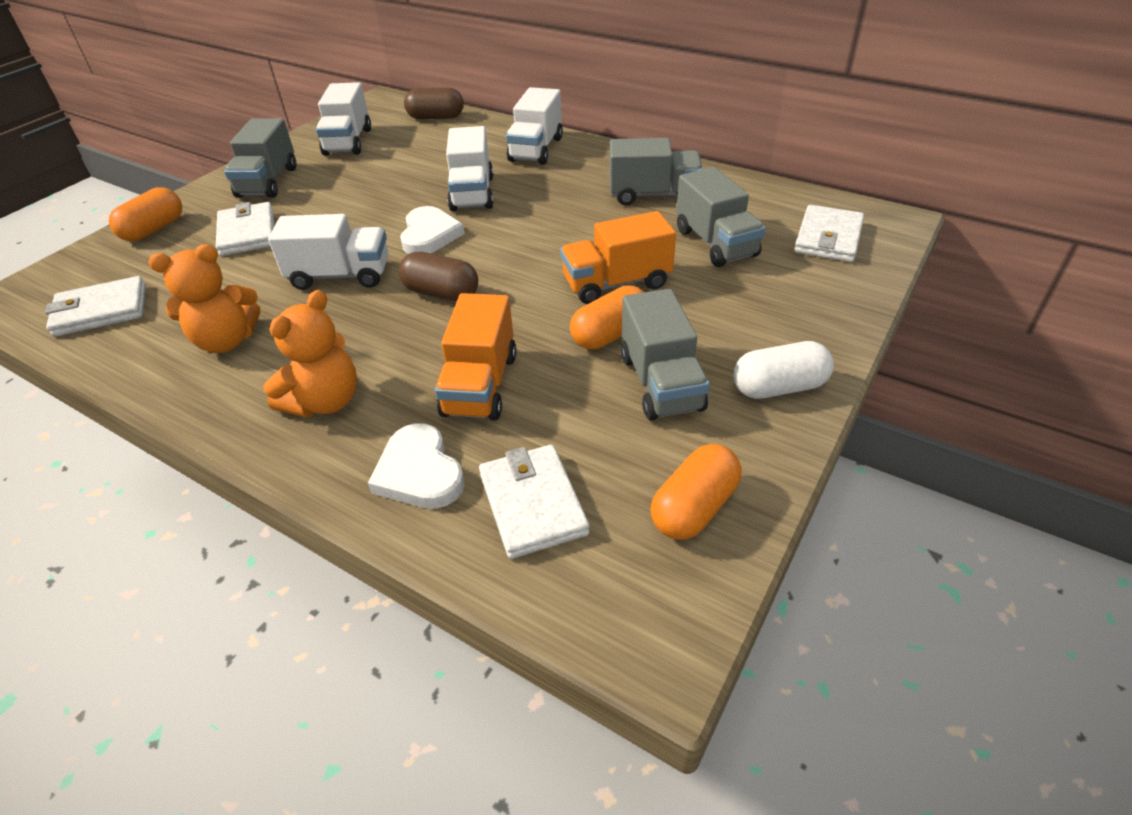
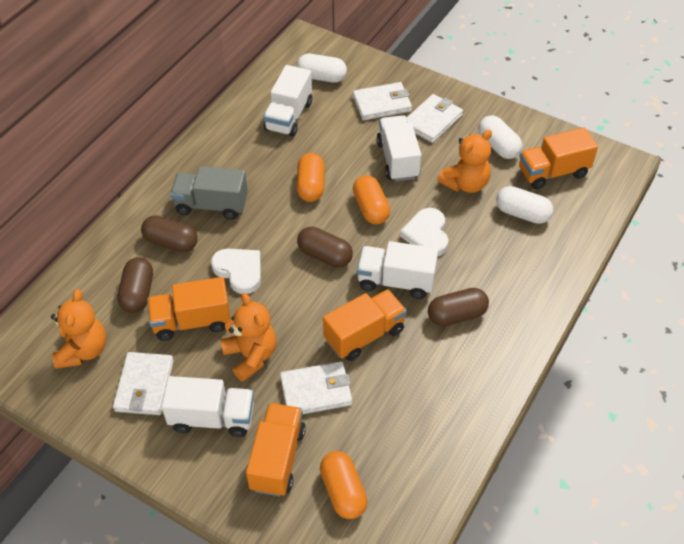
brown capsule: [398,252,478,301] [404,87,464,119] = 2 -> [117,257,153,313] [141,215,198,252] [297,227,353,268] [428,288,489,326] = 4
grey truck: [224,118,296,198] [609,138,703,206] [620,289,710,420] [676,167,766,267] = 4 -> [170,166,248,220] = 1
orange teddy bear: [148,244,260,353] [263,290,357,417] = 2 -> [51,289,106,369] [220,293,276,382] [437,129,492,193] = 3
orange truck: [435,293,517,420] [560,211,676,304] = 2 -> [147,277,231,341] [246,403,306,497] [323,289,407,361] [519,127,598,189] = 4
white capsule: [733,341,834,399] = 1 -> [296,54,347,83] [478,115,522,159] [496,186,553,224] = 3

